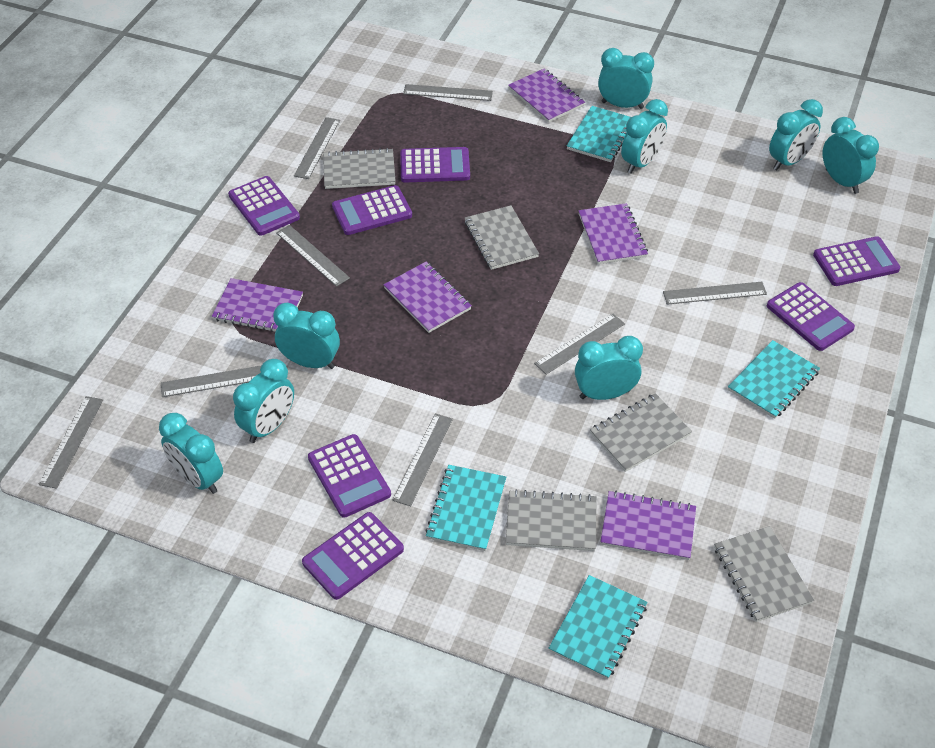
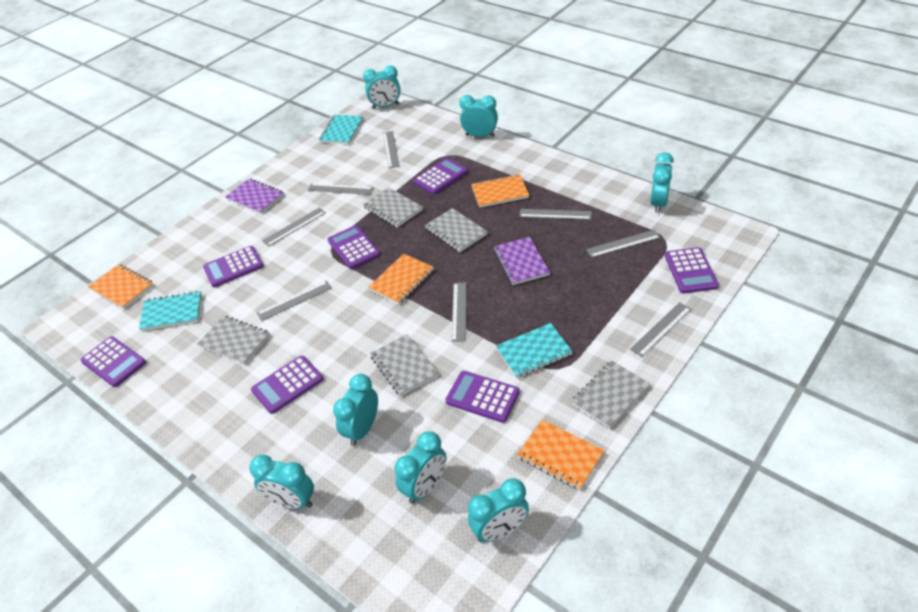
orange notebook: none = 0 -> [88,264,154,309] [368,254,434,304] [471,174,529,208] [517,420,604,490] = 4
purple notebook: [212,278,303,332] [383,262,472,333] [508,68,585,123] [579,203,648,264] [600,491,696,560] = 5 -> [225,179,284,214] [494,237,550,285] = 2
turquoise clock: [159,413,223,494] [233,359,294,443] [273,303,340,369] [575,336,643,400] [598,48,654,109] [621,99,668,174] [769,99,823,170] [823,117,879,194] = 8 -> [249,455,314,509] [333,374,378,446] [363,65,401,109] [395,431,446,504] [459,95,498,137] [468,478,529,542] [650,152,674,213] = 7
turquoise notebook: [425,465,506,551] [549,575,647,679] [567,106,631,162] [728,340,820,419] = 4 -> [139,291,202,331] [319,115,363,144] [496,323,573,378] = 3

